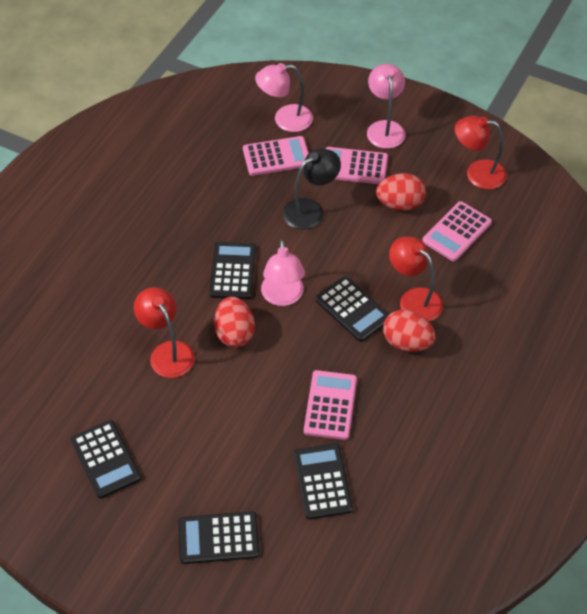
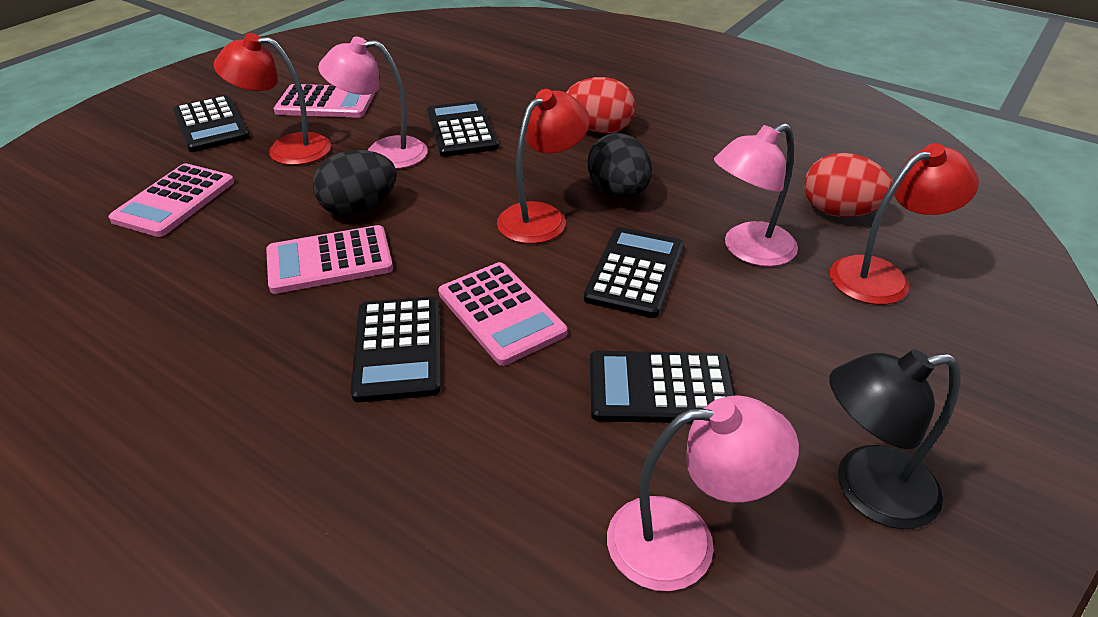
black egg: none = 0 -> [313,150,397,216] [587,133,652,199] = 2
red egg: [214,297,255,347] [376,173,426,211] [383,309,436,352] = 3 -> [566,77,636,133] [804,153,893,217] = 2

